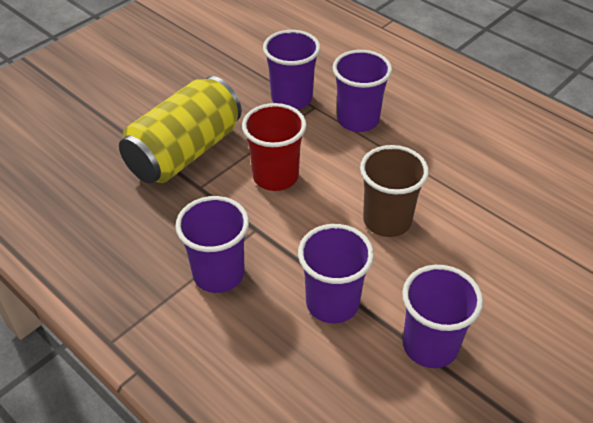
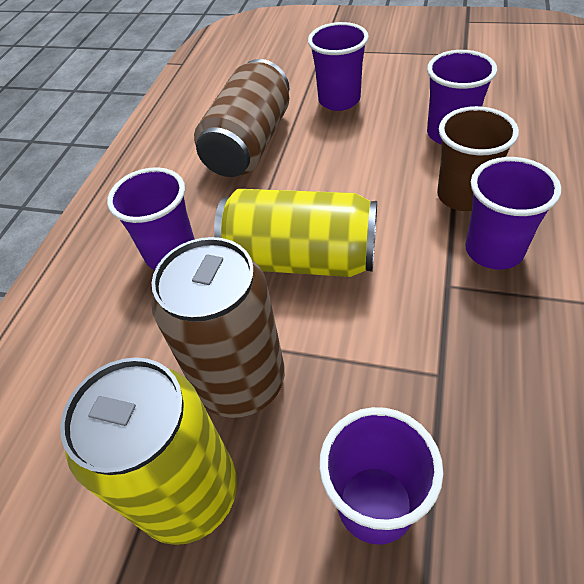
brown can: none = 0 -> [151,237,285,418] [194,59,289,177] = 2
red cup: [242,103,307,191] = 1 -> none = 0
yellow can: [119,76,242,184] = 1 -> [60,357,237,545] [214,189,377,277] = 2

